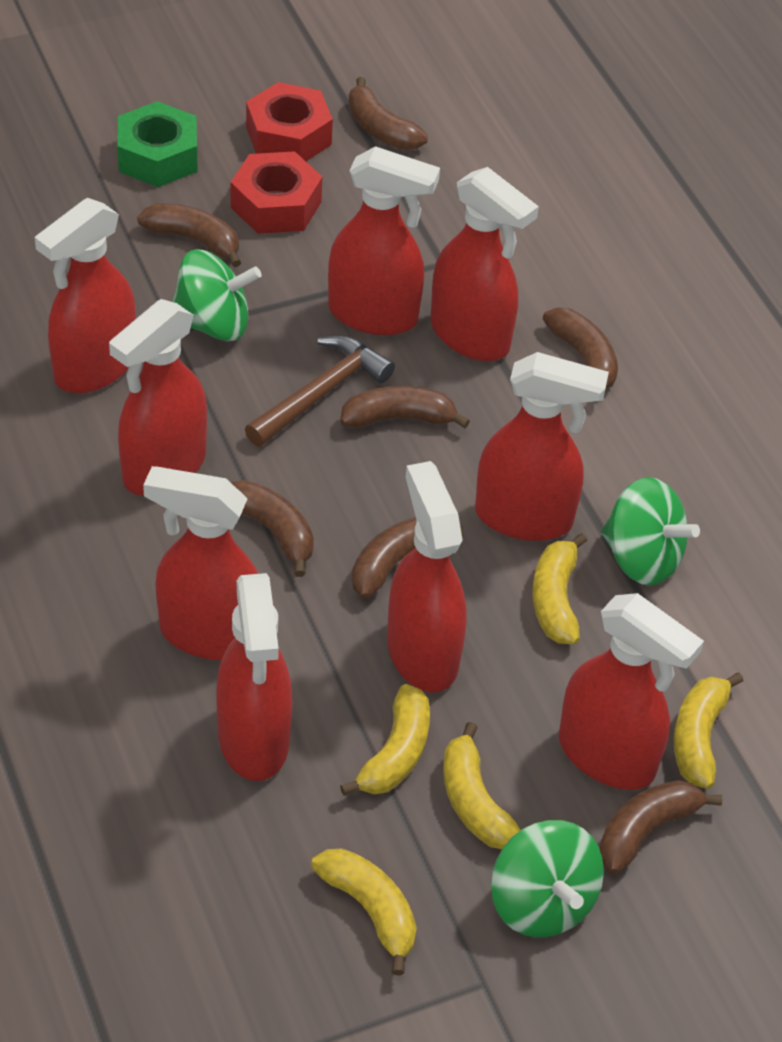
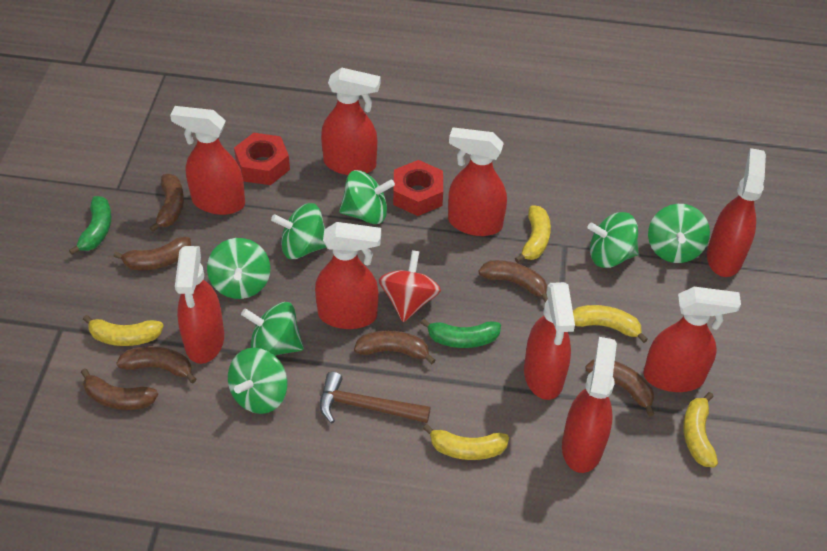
green banana: none = 0 -> [69,196,111,255] [421,319,501,348] = 2
green nut: [117,101,198,187] = 1 -> none = 0
green spinning top: [172,250,261,341] [491,820,604,937] [601,477,700,585] = 3 -> [207,238,270,299] [228,348,287,414] [241,302,304,356] [271,203,326,259] [339,170,395,224] [588,212,639,268] [648,204,710,263] = 7
red spinning top: none = 0 -> [379,250,441,322] = 1

